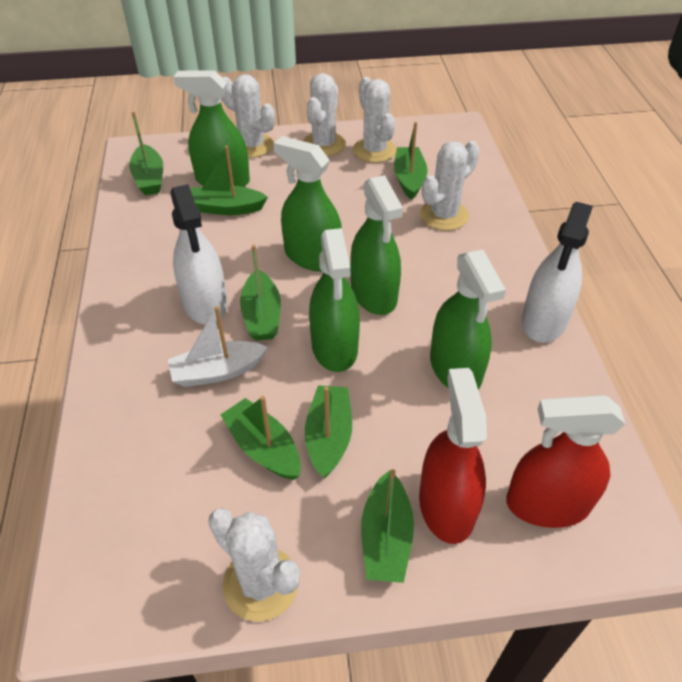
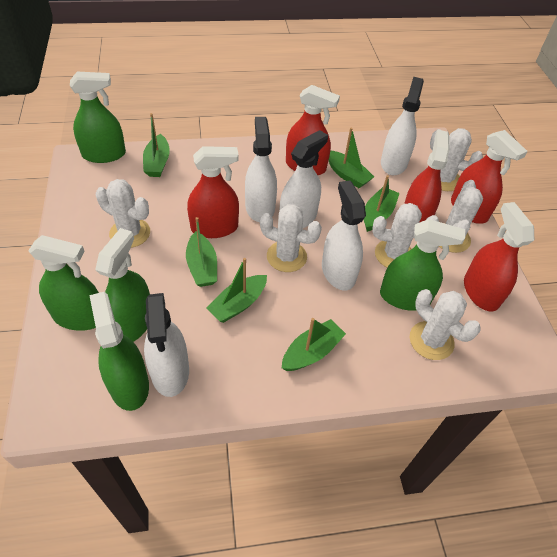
green boat: [129,111,163,195] [191,145,268,215] [220,396,301,480] [240,244,281,341] [305,385,352,479] [361,469,414,583] [394,122,427,200] = 7 -> [143,113,170,177] [186,217,217,287] [206,258,267,323] [282,318,346,371] [329,128,374,188] [364,175,400,232] = 6
red spray bottle: [419,368,487,544] [506,395,625,528] = 2 -> [187,146,239,238] [286,85,340,175] [404,130,450,223] [451,130,528,224] [464,202,534,311] = 5
white boat: [168,306,268,387] = 1 -> none = 0
white cactus: [208,508,300,622] [222,74,275,158] [303,73,346,156] [353,77,397,163] [420,141,480,231] = 5 -> [96,179,150,248] [260,204,322,272] [372,203,439,268] [410,289,481,360] [430,128,483,191] [439,180,483,253] = 6
white spray bottle: [171,184,227,324] [522,202,593,343] = 2 -> [144,293,189,397] [245,117,277,222] [280,130,328,229] [322,181,366,291] [381,77,424,175] = 5

